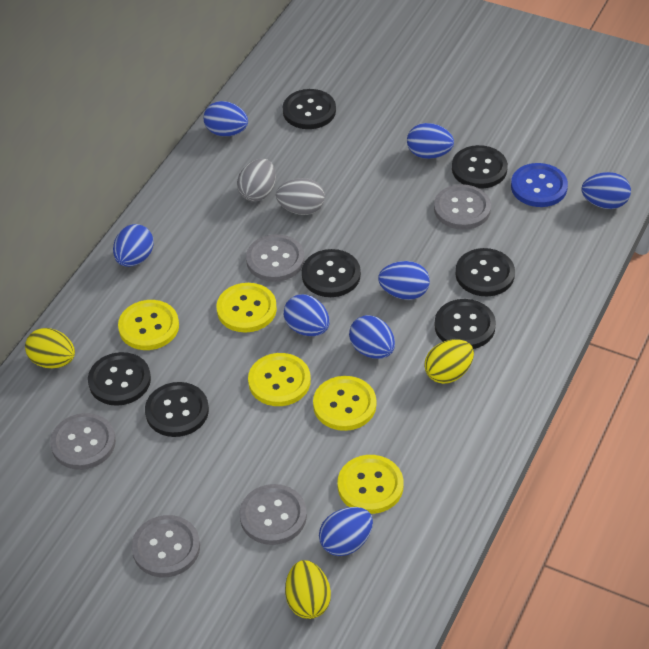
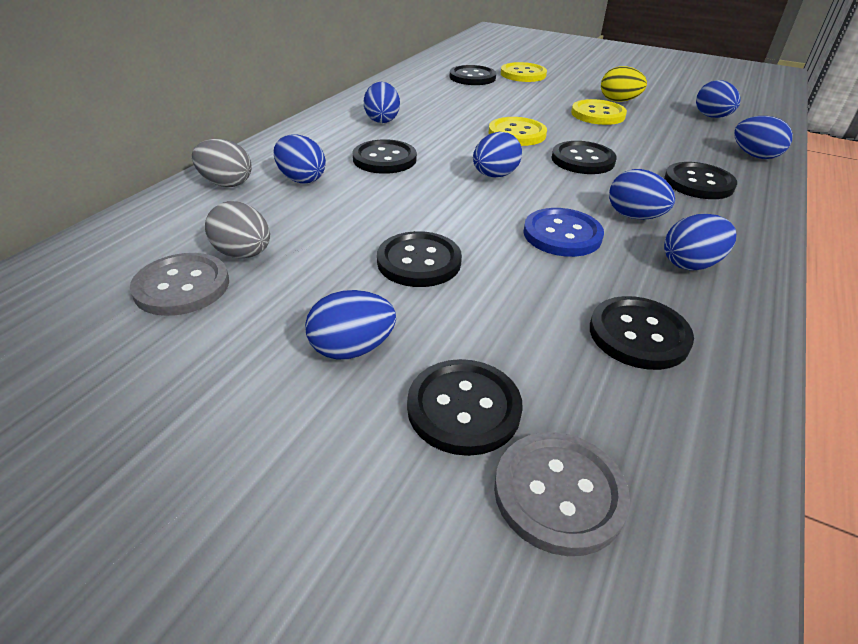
grey button: [50,413,116,470] [131,515,200,577] [240,484,307,545] [246,234,304,282] [434,184,491,230] = 5 -> [130,253,229,316] [494,432,630,556] = 2
yellow button: [118,300,179,350] [216,283,277,333] [248,353,311,406] [313,376,376,431] [337,455,404,514] = 5 -> [488,117,547,146] [501,62,547,82] [571,99,627,125] = 3
yellow egg: [25,328,75,369] [285,560,331,619] [424,339,474,384] = 3 -> [601,66,647,102] = 1

